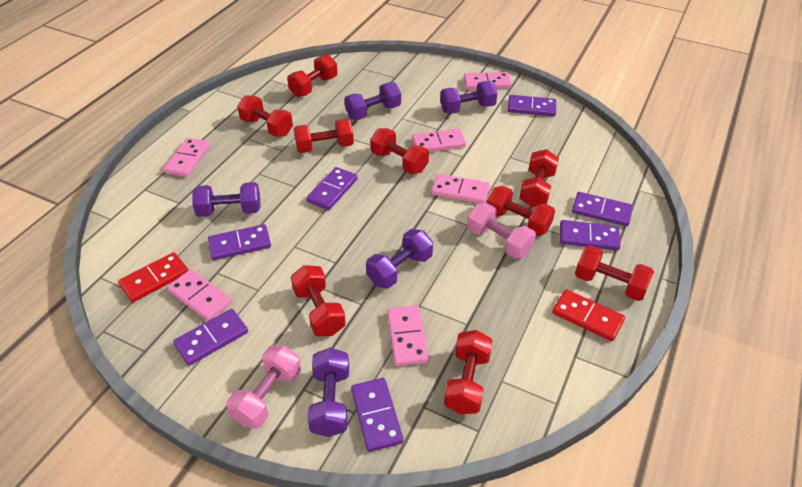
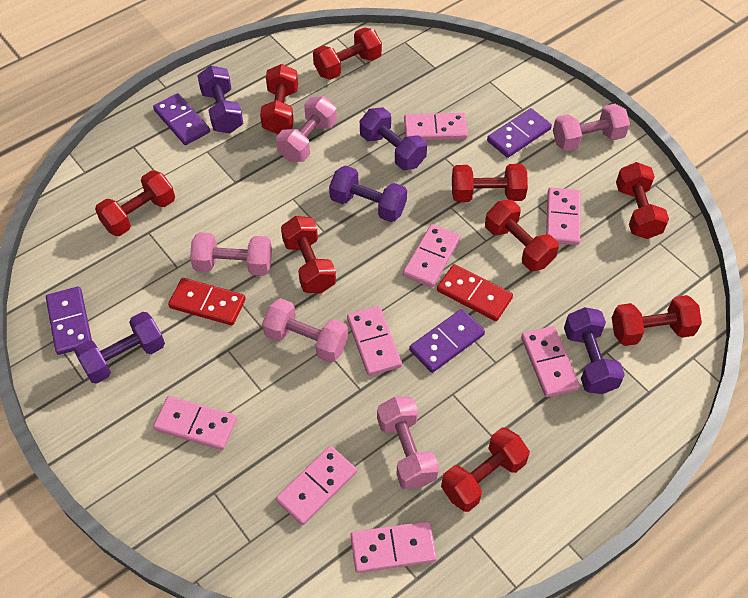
pink domino: [164,138,210,177] [167,269,232,321] [387,305,429,366] [412,128,466,152] [431,174,490,204] [464,72,512,90] = 6 -> [153,396,237,450] [276,446,357,525] [347,306,402,376] [351,521,437,573] [403,224,460,287] [404,113,468,140] [521,326,580,397] [546,187,581,245] = 8
pink dumbbell: [226,345,301,429] [467,203,536,259] = 2 -> [190,232,272,276] [262,298,348,363] [276,96,337,162] [377,397,439,489] [553,104,630,151] = 5
purple domino: [173,309,248,366] [208,224,271,260] [306,167,358,210] [351,378,403,452] [508,95,556,116] [560,220,621,251] [572,192,633,226] = 7 -> [46,287,92,355] [153,93,210,145] [409,309,485,373] [487,108,552,158] = 4

